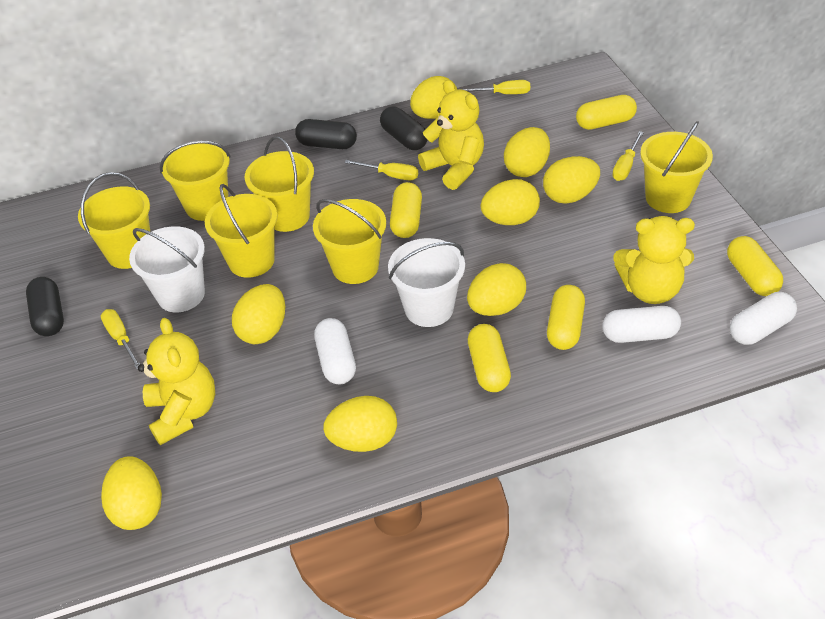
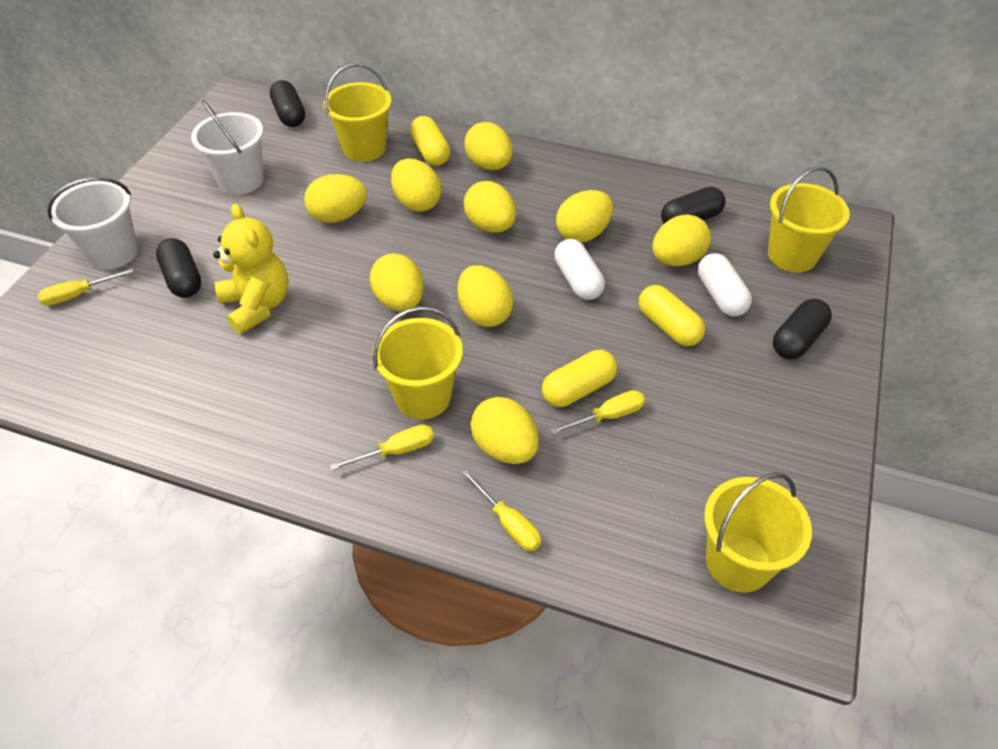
black capsule: [26,277,64,336] [295,119,357,149] [380,107,427,150] = 3 -> [156,238,201,298] [270,80,305,127] [661,187,726,224] [773,299,832,359] = 4
white capsule: [314,318,356,384] [602,306,681,343] [730,292,797,345] = 3 -> [554,239,605,300] [698,253,752,316] = 2
yellow bucket: [78,172,150,269] [160,140,231,221] [205,184,278,278] [245,136,314,232] [313,199,386,284] [640,121,713,213] = 6 -> [324,63,392,162] [373,306,463,419] [704,472,812,593] [768,166,850,272] = 4
yellow capsule: [390,182,422,238] [468,324,511,392] [547,285,585,350] [576,95,637,130] [727,236,783,296] = 5 -> [410,116,450,166] [542,350,617,407] [639,285,705,346] = 3
yellow egg: [101,456,162,530] [232,284,285,344] [323,396,397,452] [410,76,457,119] [467,263,526,316] [481,179,540,225] [504,127,550,177] [543,156,600,203] = 8 -> [304,174,367,223] [370,253,423,311] [391,159,441,212] [457,265,513,327] [464,122,512,170] [464,181,516,233] [470,397,539,464] [556,190,613,243] [652,214,711,266] = 9
yellow teddy bear: [138,318,215,445] [418,80,484,190] [614,216,695,304] = 3 -> [213,204,289,334] = 1

